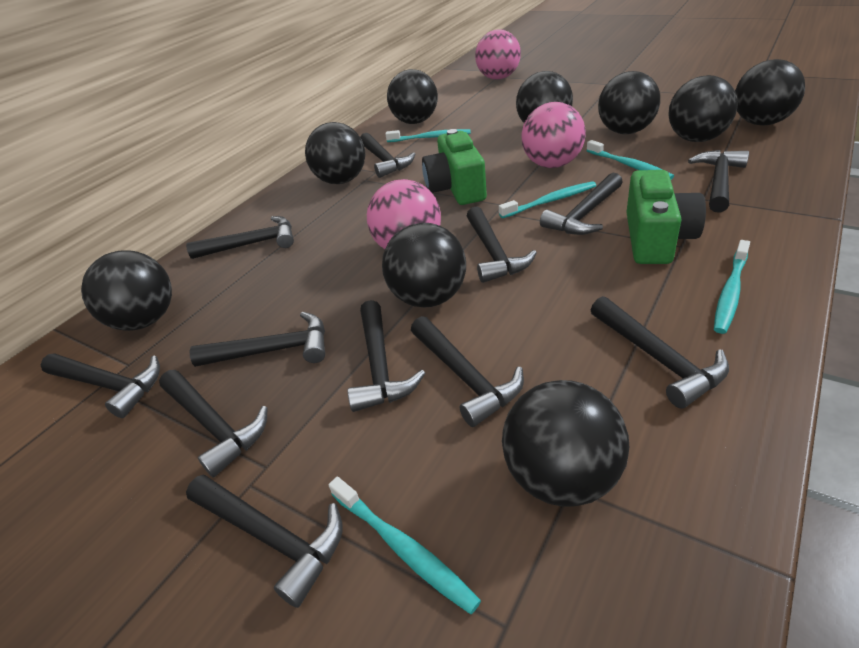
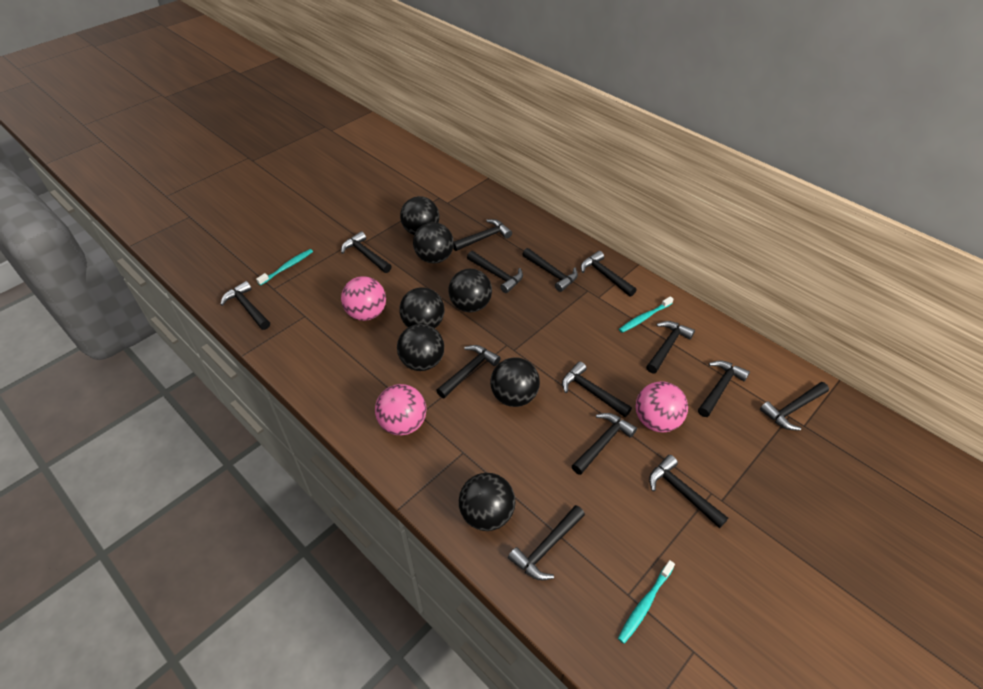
black ball: [81,250,172,331] [305,122,365,184] [382,223,466,307] [387,69,438,124] [502,380,629,507] [516,71,573,123] [598,71,660,134] [669,75,738,142] [735,59,805,126] = 9 -> [397,324,444,371] [400,196,439,235] [400,287,445,328] [413,222,454,263] [448,269,492,312] [459,473,516,531] [490,357,540,407] = 7
black hammer: [41,353,160,418] [159,370,268,478] [186,216,294,259] [186,475,343,608] [189,312,325,367] [347,300,425,412] [360,133,415,178] [411,316,524,427] [467,206,537,283] [540,173,623,235] [591,296,729,409] [688,150,749,213] = 12 -> [220,281,270,330] [341,231,392,273] [436,345,501,398] [453,219,512,251] [467,251,523,293] [508,505,585,580] [522,248,578,292] [562,361,632,417] [572,413,637,475] [581,251,637,297] [646,321,695,373] [649,455,728,528] [698,360,750,417] [760,382,829,431] = 14
green camera: [422,129,487,205] [626,170,706,264] = 2 -> none = 0
turquoise toothbrush: [328,477,481,614] [385,129,471,142] [499,181,596,218] [586,140,674,180] [714,240,750,334] = 5 -> [256,249,313,286] [618,560,675,644] [619,296,674,333] = 3

